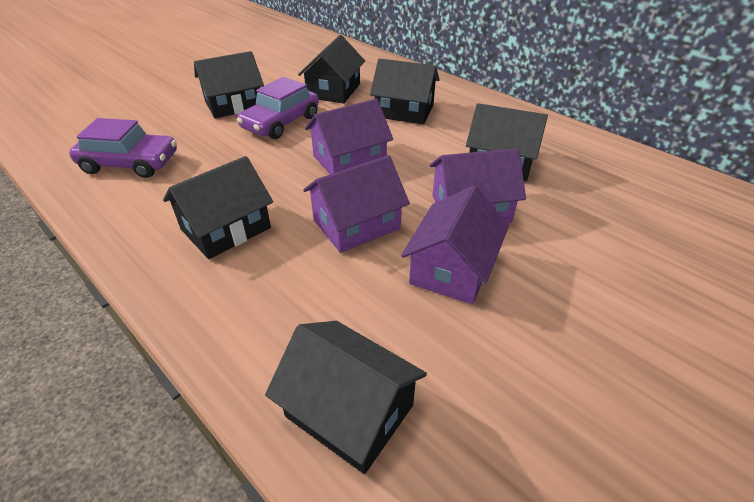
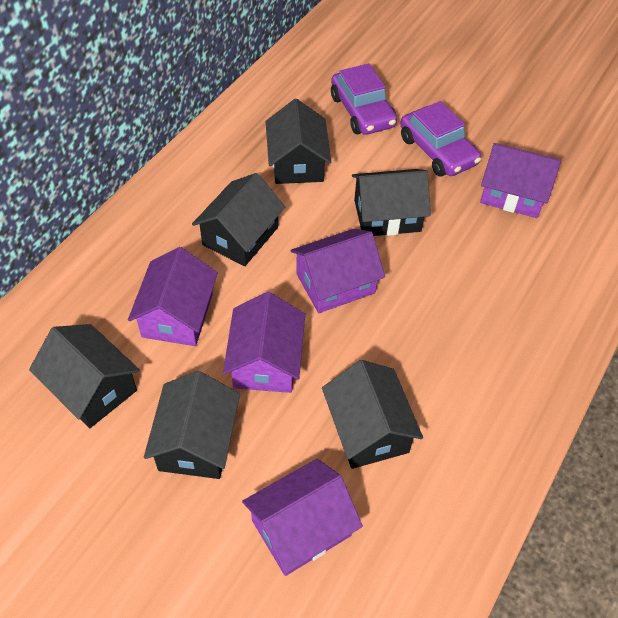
purple house: [303,155,410,253] [305,99,393,174] [401,185,509,305] [430,148,526,223] = 4 -> [128,247,218,346] [223,292,305,393] [242,459,363,576] [291,229,385,313] [480,143,561,218] = 5

